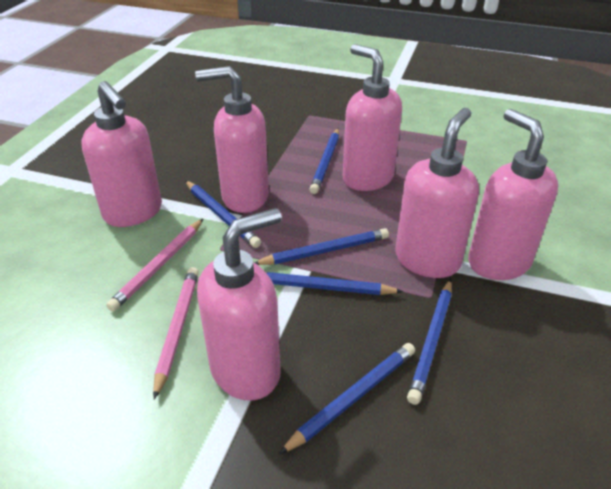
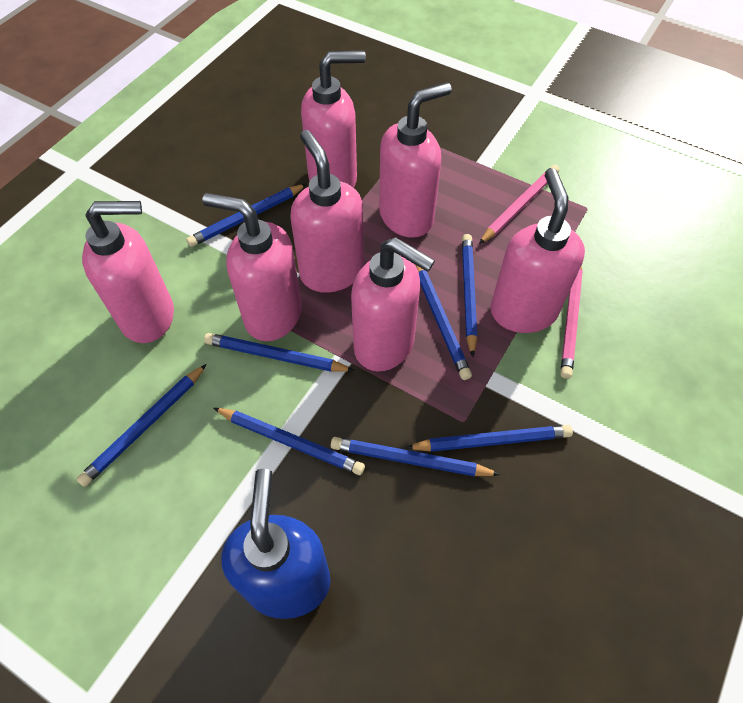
blue pencil: [185,180,261,248] [254,228,389,265] [266,272,403,295] [279,343,415,454] [309,128,339,194] [407,279,452,405] = 6 -> [76,364,207,487] [186,184,307,247] [204,333,355,372] [214,408,365,475] [331,437,501,476] [405,425,573,452] [415,265,472,380] [462,234,477,357] = 8
blue soap dispenser: none = 0 -> [221,469,331,619] = 1
pink soap dispenser: [82,81,162,227] [195,66,269,213] [197,208,282,400] [343,44,402,191] [395,108,479,278] [468,109,558,280] = 6 -> [82,201,174,343] [203,193,302,341] [290,130,364,293] [301,51,366,188] [351,237,435,372] [379,82,452,238] [491,168,585,333] = 7

